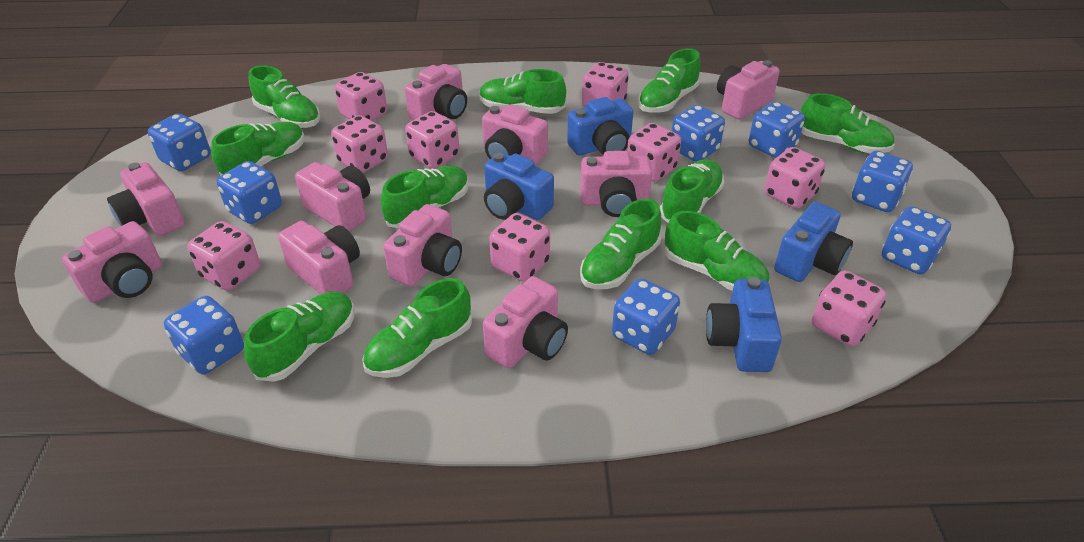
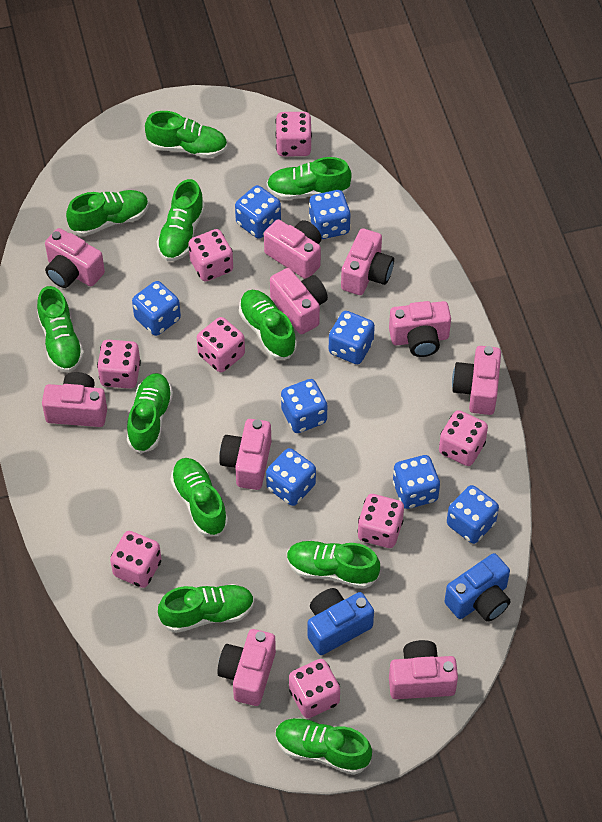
blue camera: [484,152,554,220] [567,97,633,156] [706,277,782,372] [774,202,853,282] = 4 -> [307,588,374,655] [444,553,510,622] = 2
pink dice: [187,221,260,291] [331,115,388,173] [335,72,387,121] [405,111,460,169] [489,213,550,282] [582,62,629,107] [627,123,681,182] [764,147,826,209] [812,271,887,346] = 9 -> [97,340,141,389] [110,531,162,588] [188,229,233,281] [197,317,245,372] [275,112,312,156] [289,659,340,718] [357,494,404,548] [439,410,488,466] = 8

